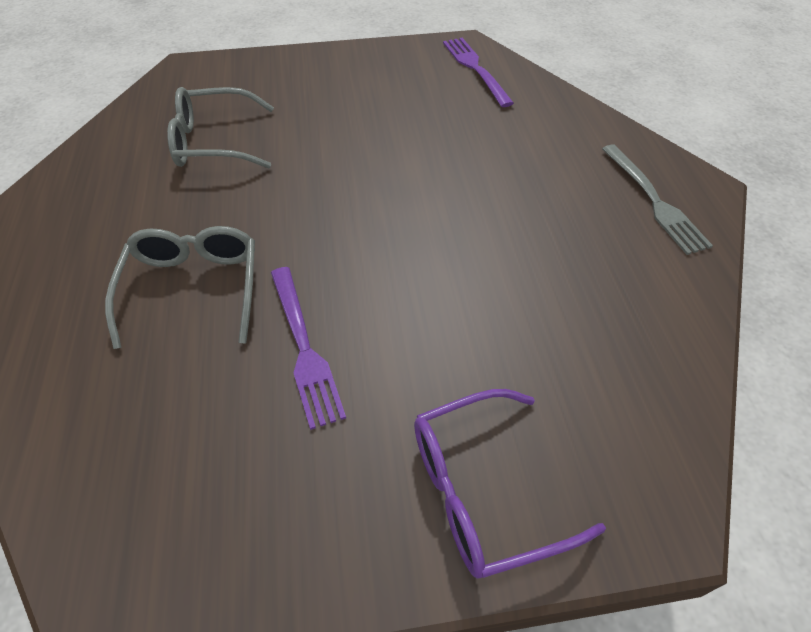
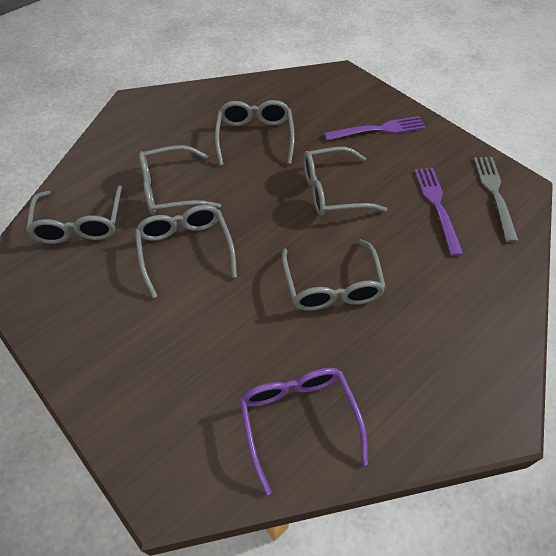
grey glasses: [105,226,255,349] [167,87,274,169] = 2 -> [26,185,122,244] [135,205,237,298] [139,145,221,215] [215,100,295,166] [281,239,386,311] [303,147,387,216] = 6

